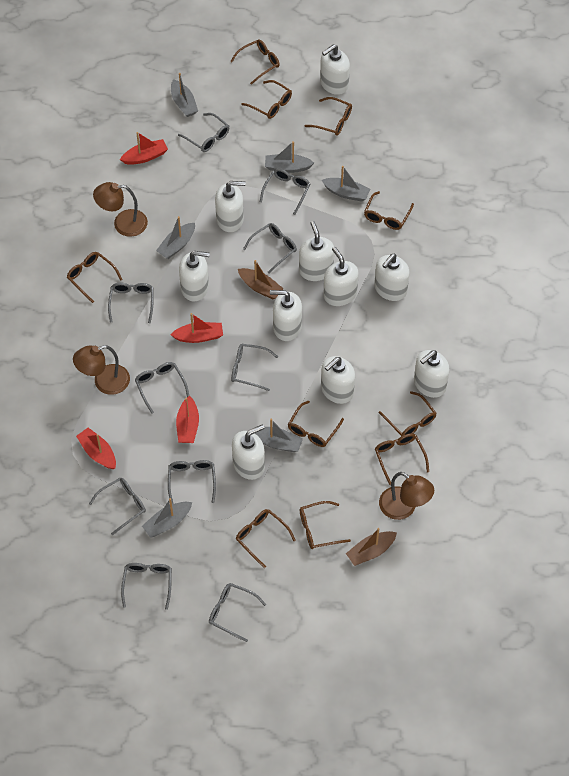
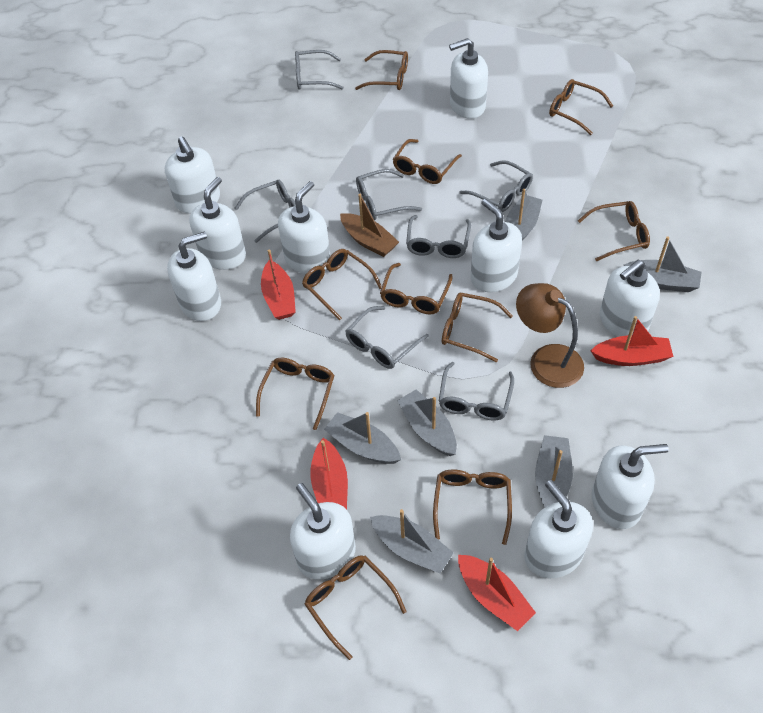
brown boat: [238,260,284,299] [346,528,397,566] = 2 -> [340,194,399,257] = 1
brown lamp: [73,345,130,395] [93,182,148,237] [379,472,434,520] = 3 -> [516,283,584,388] = 1
grey glasses: [89,478,146,535] [108,282,154,323] [121,563,172,610] [135,362,189,414] [168,460,216,504] [178,113,229,152] [209,583,266,642] [231,344,278,391] [243,223,297,273] [260,169,310,215] = 10 -> [235,180,296,243] [295,50,344,90] [346,306,429,369] [356,169,422,220] [406,215,471,258] [439,362,514,421] [460,160,533,212] = 7

